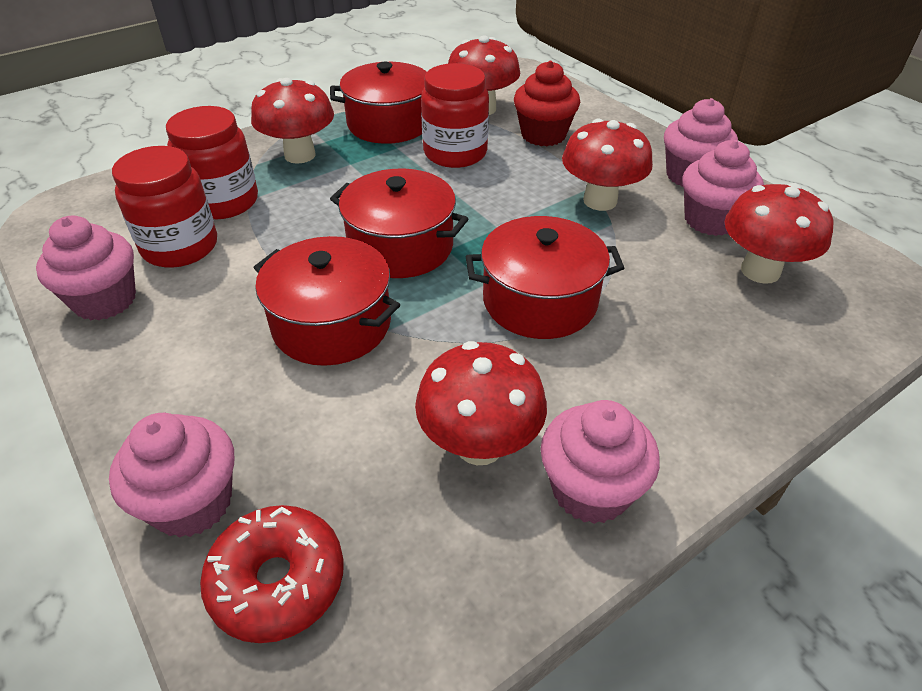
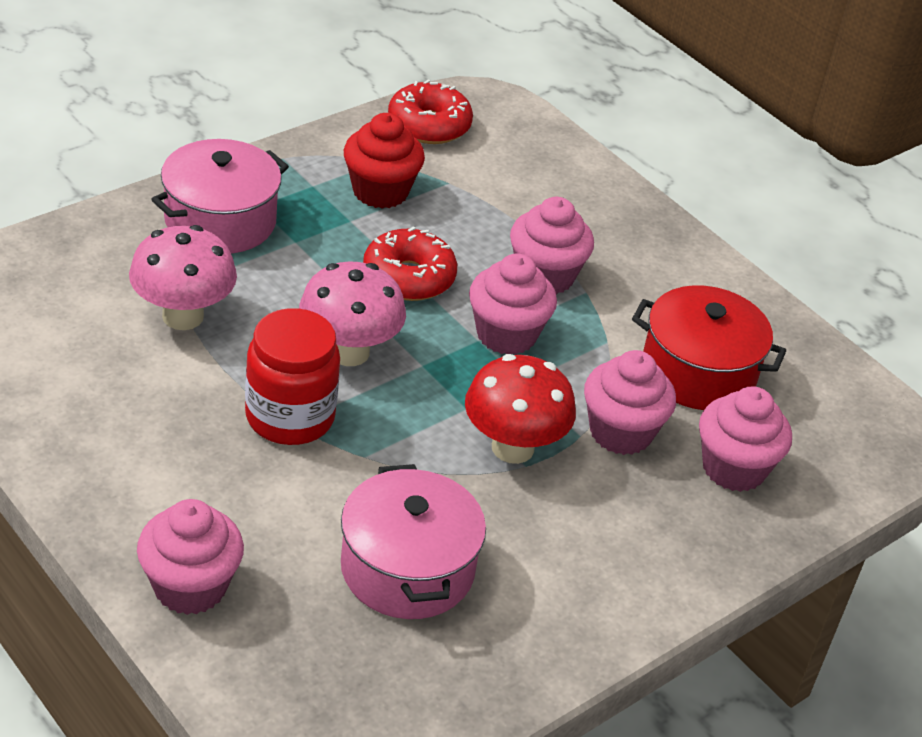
pink mushroom: none = 0 -> [129,225,237,330] [299,261,406,366] = 2
pink pot: none = 0 -> [151,139,289,254] [341,464,486,619] = 2
red donut: [200,505,344,643] = 1 -> [363,226,457,301] [388,80,473,144] = 2
red jar: [112,146,217,268] [166,106,258,219] [421,63,489,168] = 3 -> [245,308,340,445] = 1
red mushroom: [251,78,334,164] [415,341,547,465] [448,35,520,115] [562,119,653,211] [725,183,834,284] = 5 -> [465,354,576,464] = 1
red pot: [254,236,400,366] [330,62,427,144] [330,168,468,278] [466,216,624,339] = 4 -> [632,285,786,410] = 1

